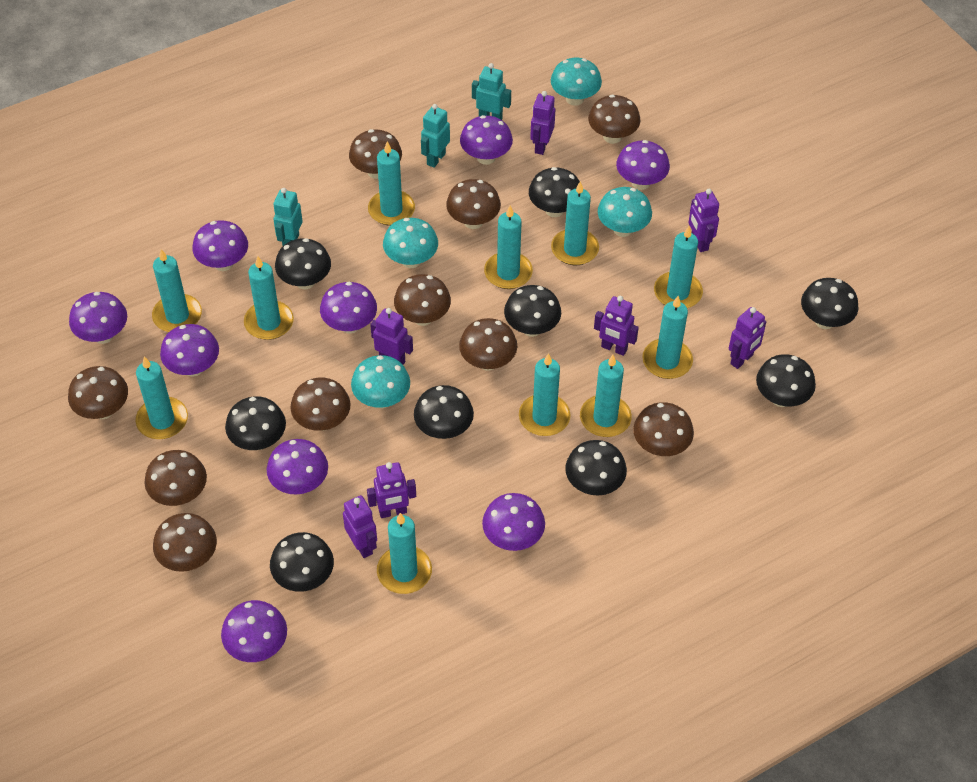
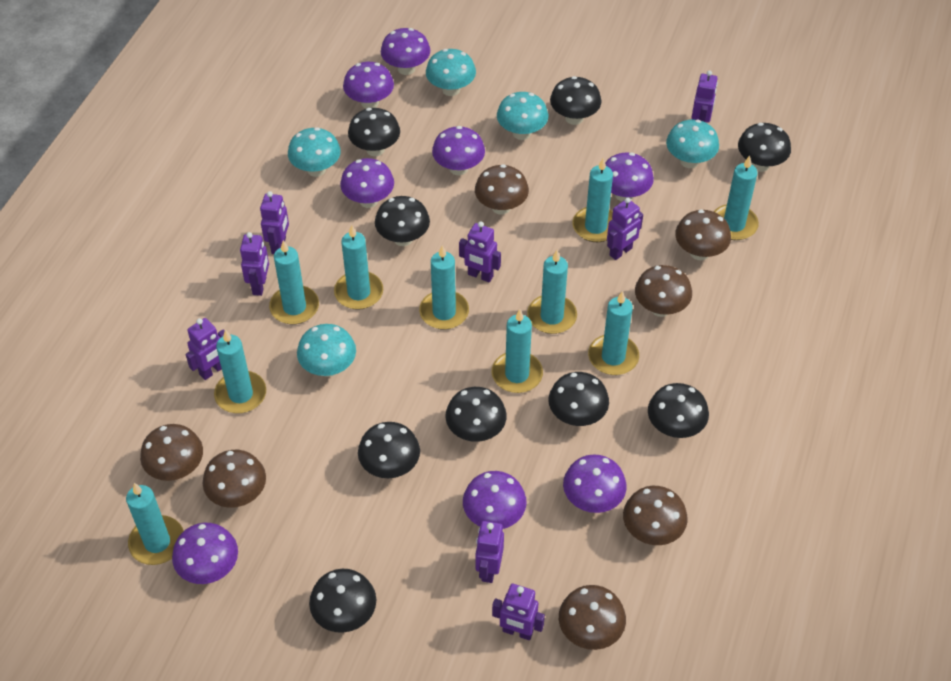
brown mushroom: [68,366,128,419] [145,450,207,506] [153,513,217,572] [290,378,350,431] [349,129,402,179] [394,274,451,326] [446,179,501,229] [459,318,517,371] [588,95,640,144] [633,402,694,456] = 10 -> [140,424,203,481] [203,450,266,508] [475,164,529,215] [559,585,626,650] [623,486,688,545] [635,265,692,317] [675,210,731,260] = 7
purple mushroom: [69,292,127,344] [160,324,219,377] [192,220,248,271] [221,600,287,662] [267,439,328,495] [320,282,377,333] [460,115,513,165] [482,493,545,551] [616,140,670,190] = 9 -> [172,523,238,584] [340,158,394,208] [343,62,394,109] [381,28,430,75] [432,126,485,175] [463,471,527,529] [563,454,627,513] [605,152,654,202] = 8
purple robot: [343,495,377,558] [367,462,416,518] [370,308,413,365] [530,91,555,155] [594,296,639,356] [688,189,719,252] [729,307,766,369] = 7 -> [186,318,225,380] [240,232,269,296] [260,191,289,254] [459,221,501,282] [475,521,504,583] [492,584,545,640] [607,197,643,260] [691,70,718,123] = 8
turquoise candle: [136,356,188,439] [152,249,202,332] [244,256,294,340] [368,141,415,226] [377,513,432,594] [484,205,533,289] [519,353,571,436] [551,181,599,266] [580,355,632,437] [642,296,693,379] [654,226,703,308] = 11 -> [126,483,184,565] [214,330,266,413] [269,240,319,324] [334,225,383,310] [419,245,469,330] [491,309,543,393] [527,250,577,334] [573,158,613,242] [588,291,639,375] [714,156,759,240] = 10
turquoise mushroom: [351,355,410,408] [383,218,438,268] [551,58,602,106] [598,187,652,237] = 4 -> [288,127,341,177] [297,324,356,377] [426,49,476,96] [497,92,548,140] [666,119,719,168] = 5
turquoise robot: [273,188,302,246] [421,104,450,168] [472,63,511,120] = 3 -> none = 0

